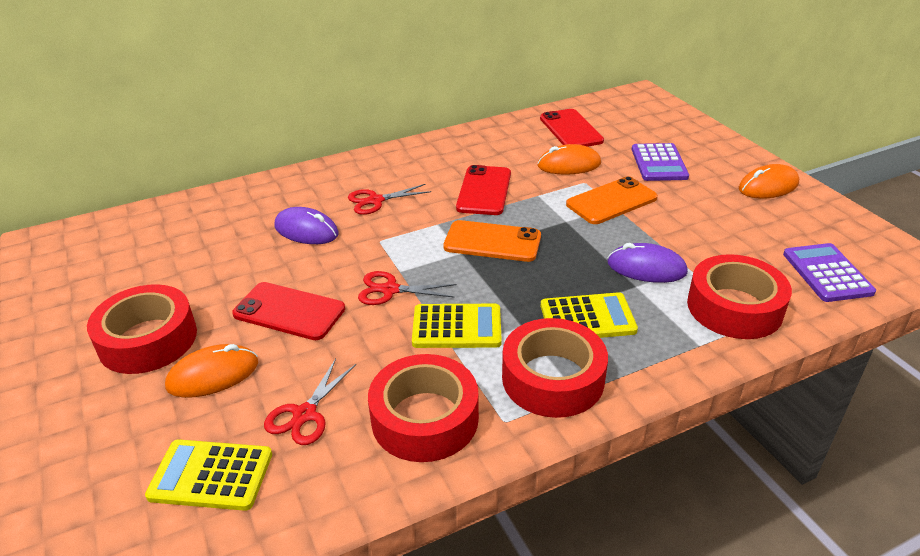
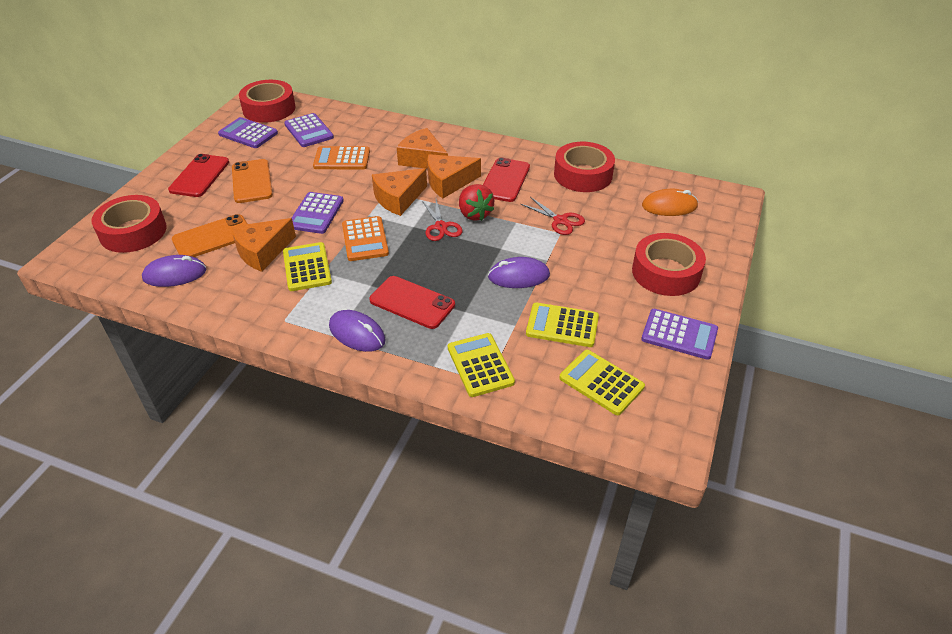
orange calculator: none = 0 -> [313,146,370,170] [342,216,389,261] = 2
orange cheese: none = 0 -> [231,218,296,272] [372,168,427,216] [397,128,448,169] [427,154,481,198] = 4
orange mouse: [165,344,258,398] [537,144,601,175] [739,164,799,198] = 3 -> [642,189,698,216] = 1
purple calculator: [632,143,689,181] [783,243,876,302] = 2 -> [218,117,278,148] [284,113,334,147] [292,192,344,234] [641,309,718,360] = 4
purple mouse: [275,207,339,244] [607,243,688,283] = 2 -> [142,255,206,287] [329,310,386,352] [488,257,550,288] = 3
red scissors: [264,359,356,445] [348,184,431,215] [358,271,456,305] = 3 -> [422,199,463,241] [521,197,585,235] = 2
red strawberry: none = 0 -> [459,184,494,221] = 1
yellow calculator: [145,439,272,511] [412,304,502,348] [541,292,638,338] = 3 -> [283,242,332,291] [448,333,515,397] [526,303,599,347] [559,350,645,415] = 4

